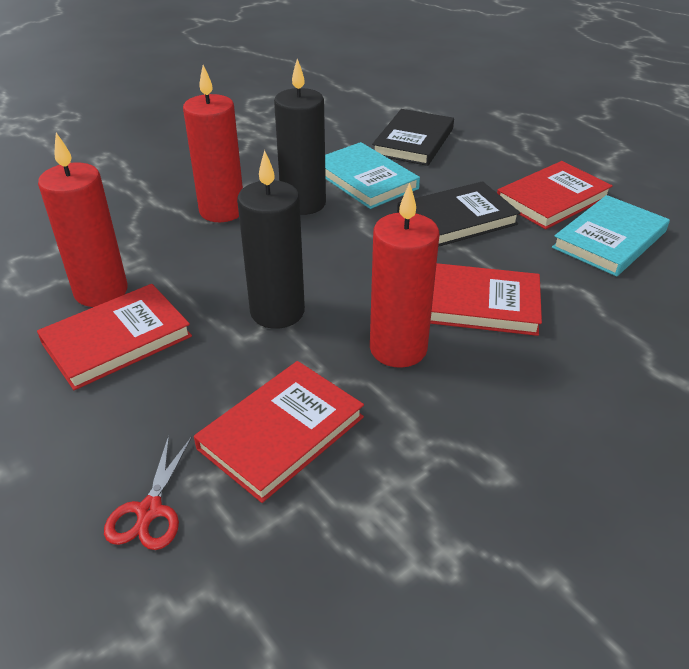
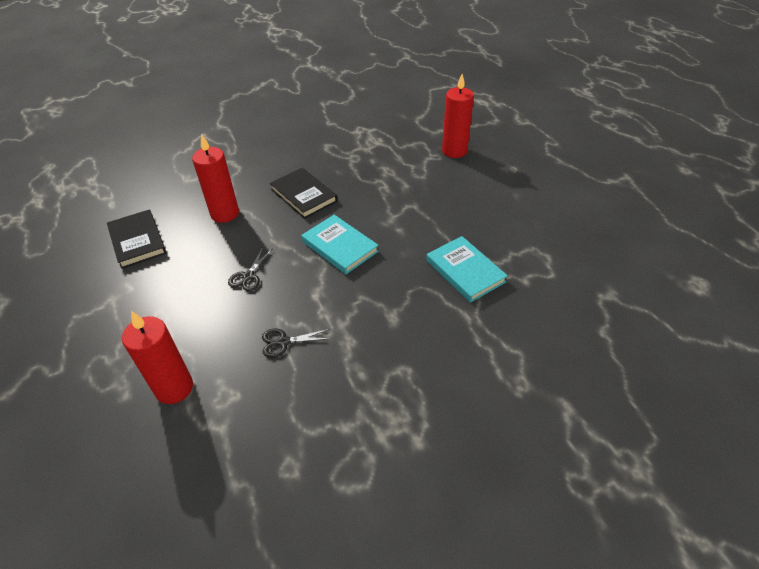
black candle: [237,150,305,329] [274,59,326,215] = 2 -> none = 0
black scissors: none = 0 -> [228,247,273,291] [262,329,331,358] = 2
red book: [37,284,192,390] [194,361,364,503] [430,263,542,336] [497,161,613,229] = 4 -> none = 0
red scissors: [104,435,192,550] = 1 -> none = 0

